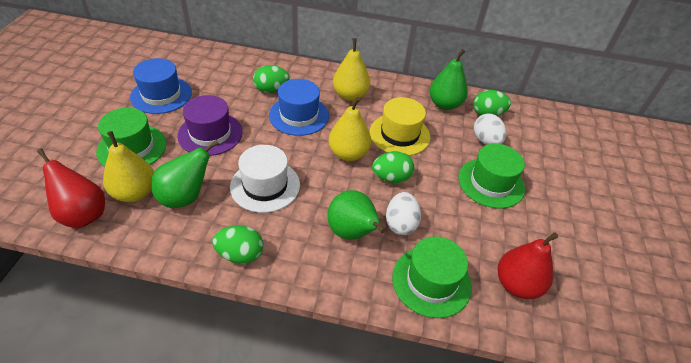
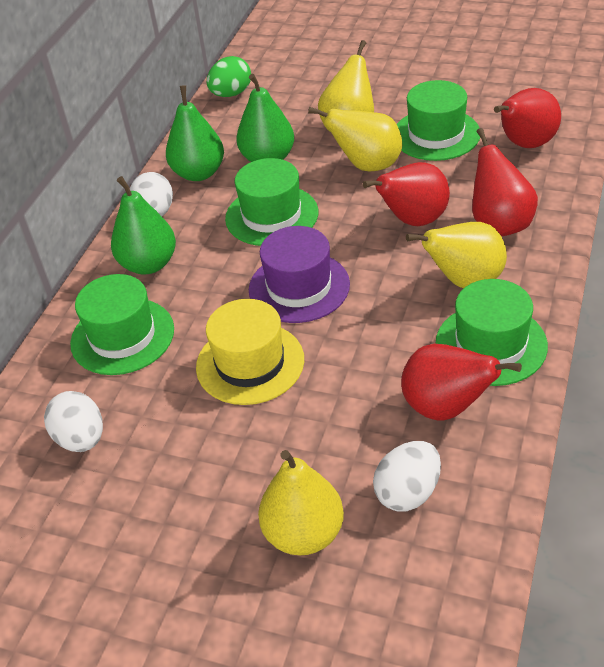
blue hat: [130,58,192,114] [269,79,329,136] = 2 -> none = 0
green egg: [212,225,263,264] [253,65,290,93] [372,151,414,183] [473,90,511,116] = 4 -> [207,56,251,97] = 1
green hat: [96,108,167,167] [392,237,472,318] [458,144,525,209] = 3 -> [70,274,174,375] [225,158,318,246] [397,80,480,161] [435,279,548,386] = 4
red pear: [37,148,105,229] [498,233,558,299] = 2 -> [363,162,450,226] [401,344,522,421] [472,128,538,236] [494,88,561,148] = 4
white egg: [386,192,421,235] [474,114,506,145] = 2 -> [44,391,103,452] [130,172,173,216] [373,441,441,512] = 3
white hat: [230,145,300,213] = 1 -> none = 0
yellow pear: [103,131,154,202] [329,97,371,161] [333,38,370,101] = 3 -> [258,450,344,555] [308,107,402,172] [318,40,374,131] [406,222,507,288] = 4

